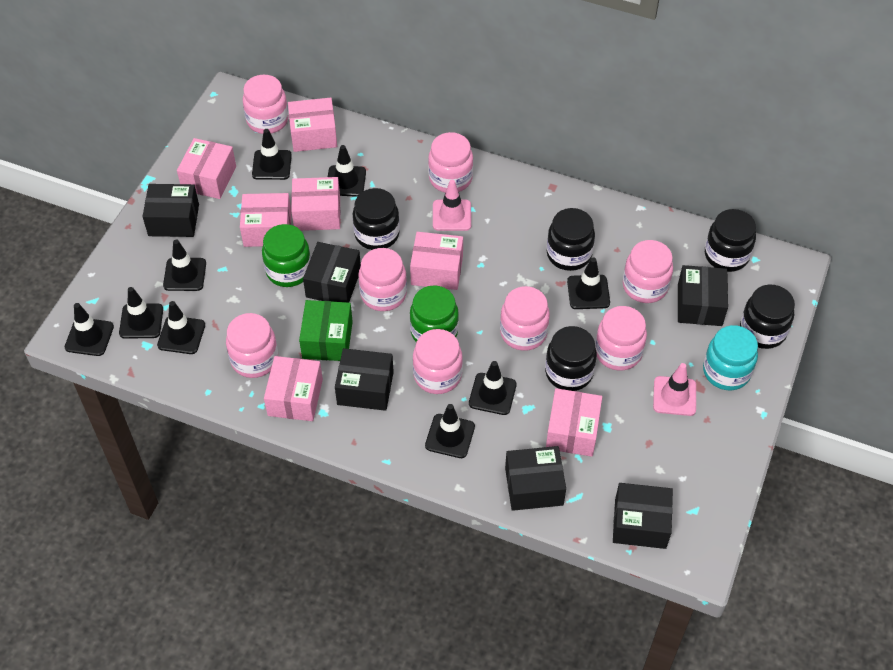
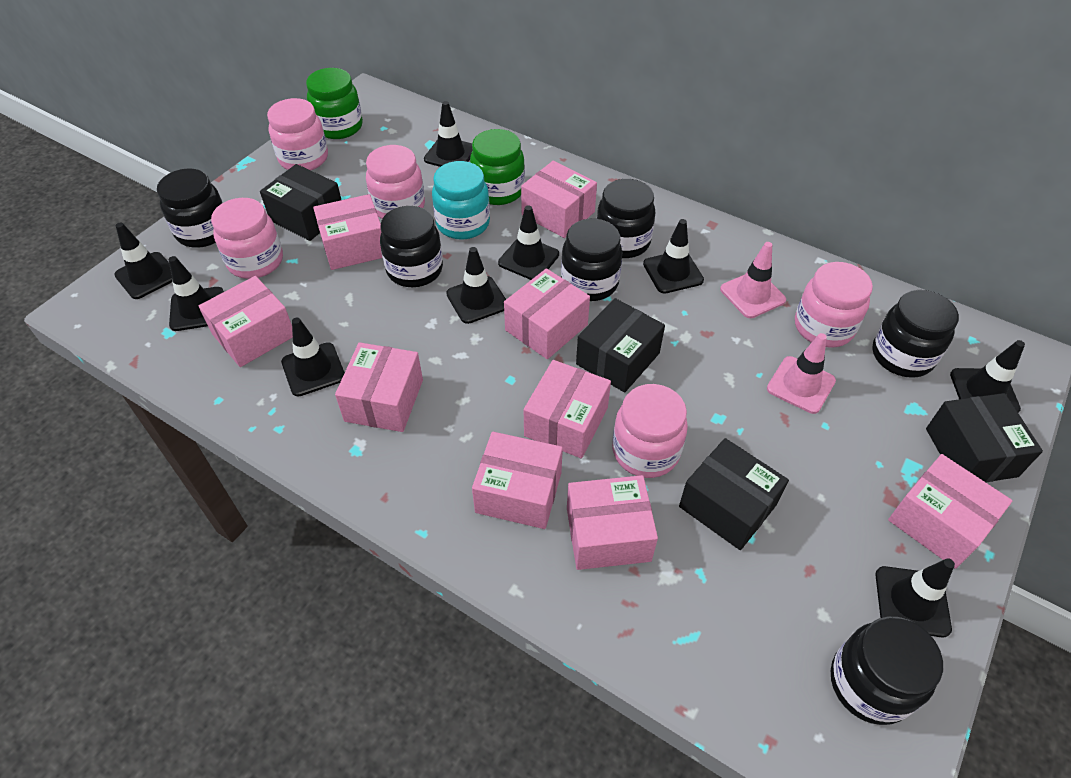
black box: [142,184,199,237] [303,242,361,303] [335,348,394,411] [505,446,566,511] [613,483,673,549] [678,265,728,326] = 6 -> [260,164,341,241] [576,298,665,393] [679,438,789,550] [926,393,1043,483] = 4
black jar: [353,188,400,250] [545,326,597,391] [547,208,595,271] [705,209,756,272] [740,285,795,349] = 5 -> [157,168,223,248] [380,206,443,287] [561,219,623,301] [597,179,656,258] [831,617,943,725] [872,290,959,378] = 6
green box: [299,300,353,361] = 1 -> none = 0
pink box: [177,138,236,199] [240,193,292,247] [264,356,323,421] [288,98,337,152] [291,177,341,231] [410,232,463,290] [546,388,602,457] = 7 -> [199,276,293,367] [313,194,382,270] [335,342,423,432] [472,432,563,529] [504,268,590,359] [521,161,597,238] [524,360,611,459] [567,475,658,570] [888,454,1012,569] = 9
pink jar: [226,313,278,378] [243,75,288,134] [358,248,407,311] [413,329,463,394] [428,132,473,193] [500,286,550,351] [595,306,647,371] [623,240,673,303] = 8 -> [211,198,283,279] [267,98,328,170] [366,145,425,219] [612,384,688,478] [795,262,873,348] = 5

